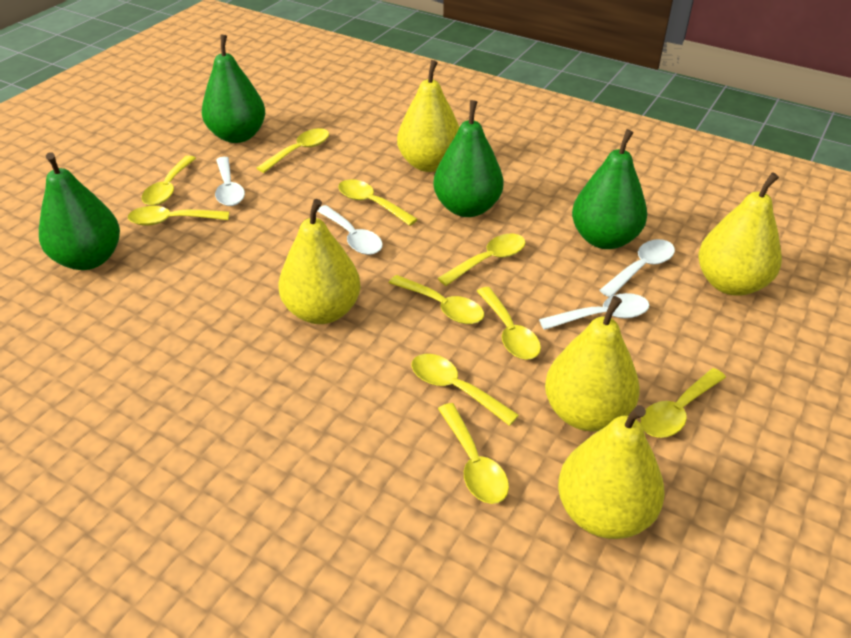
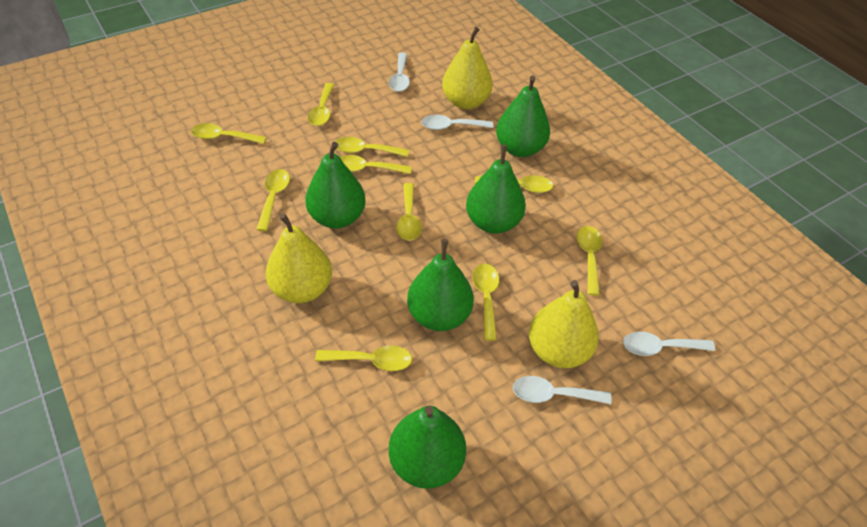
green pear: [39,152,120,270] [202,34,265,143] [433,100,504,217] [572,129,647,249] = 4 -> [305,142,366,229] [389,406,466,489] [407,239,474,331] [466,145,526,234] [496,76,550,157] = 5
yellow pear: [279,199,361,324] [397,60,459,172] [545,296,640,432] [558,405,665,539] [699,172,782,296] = 5 -> [266,213,332,303] [442,27,493,109] [529,280,599,368] = 3

